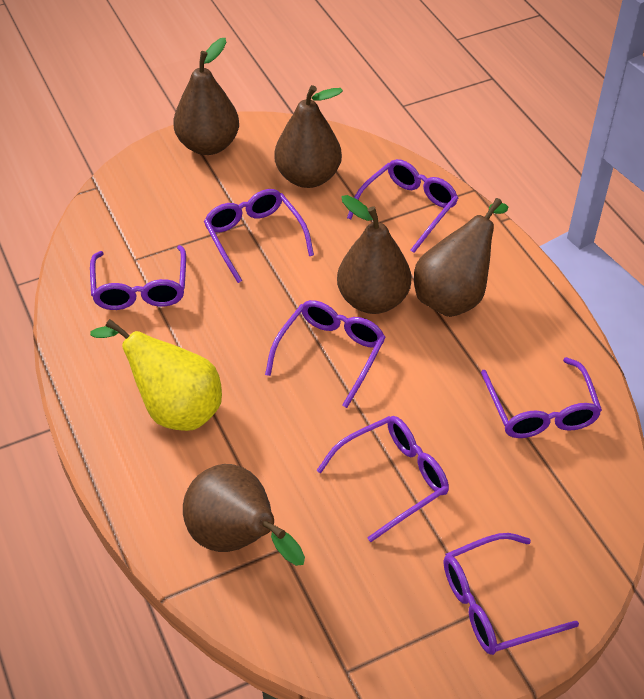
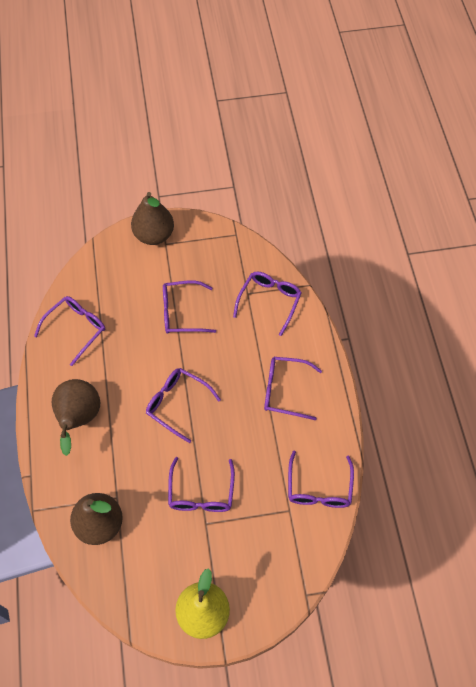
brown pear: [173,38,239,155] [183,464,305,566] [274,85,343,188] [337,195,411,314] [414,198,508,317] = 5 -> [52,379,100,456] [70,493,123,545] [131,192,174,245] = 3

